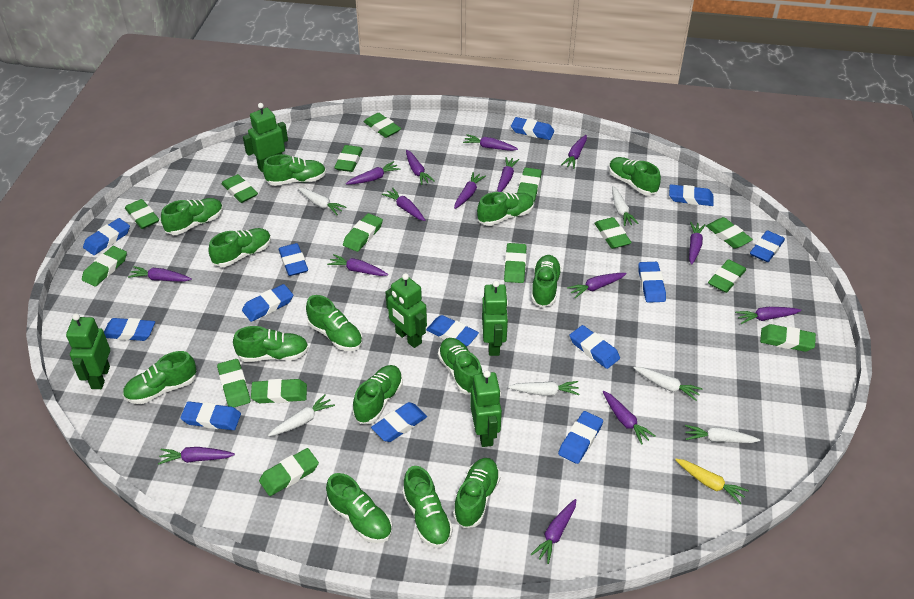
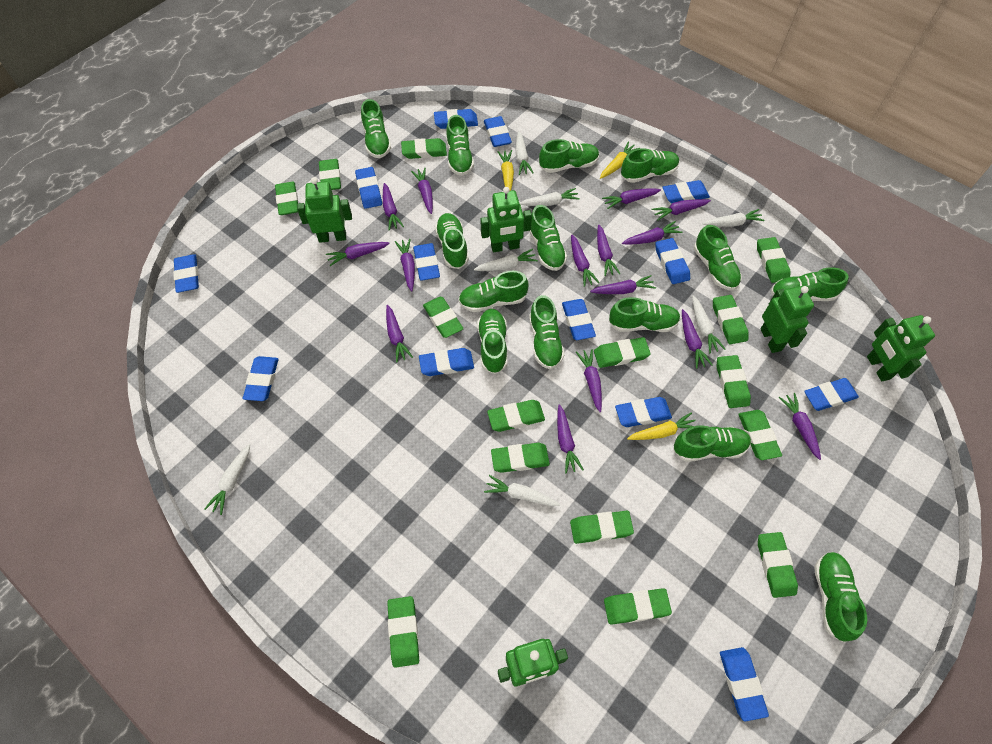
white carrot: [268,394,335,436] [298,187,346,215] [508,381,579,396] [612,186,639,226] [634,367,703,401] [685,425,760,443] = 6 -> [205,444,250,515] [474,249,538,271] [484,475,560,506] [515,131,533,175] [519,188,580,206] [692,296,726,353] [703,209,765,227] = 7
yellow carrot: [675,459,749,504] = 1 -> [497,150,514,191] [600,142,640,179] [627,412,696,440] = 3

